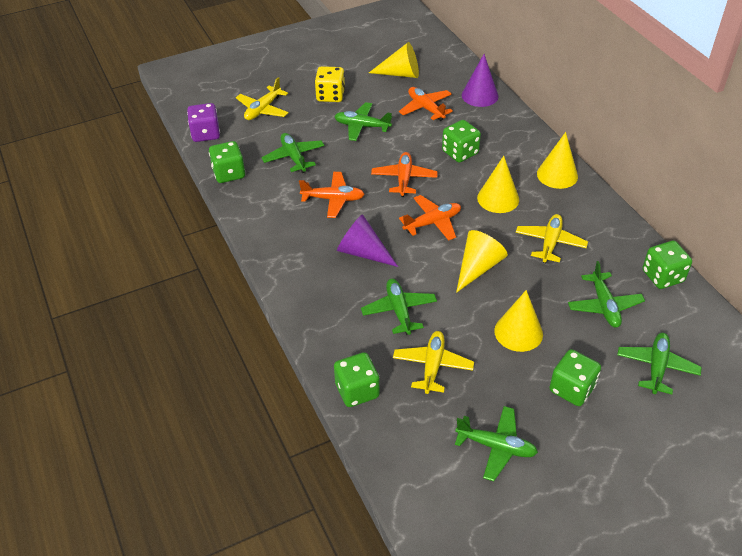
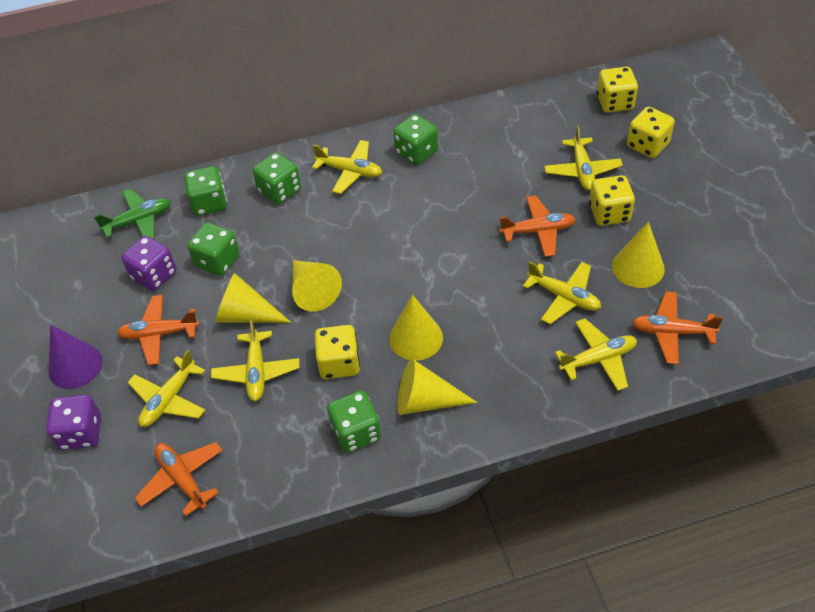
green plane: [261,133,324,173] [334,102,392,141] [361,279,437,335] [455,406,538,481] [568,261,645,328] [617,333,702,394] = 6 -> [94,189,171,239] = 1
purple cone: [337,214,398,267] [462,54,499,107] = 2 -> [48,324,102,389] = 1
purple dice: [187,103,220,142] = 1 -> [46,394,101,450] [121,236,176,291] = 2
yellow dice: [315,66,345,102] = 1 -> [315,325,360,379] [589,175,635,226] [597,67,638,113] [627,107,675,158] = 4
yellow plane: [236,77,289,120] [393,331,474,394] [516,214,588,263] = 3 -> [128,350,205,427] [211,319,300,401] [312,140,382,194] [523,261,601,324] [544,125,623,191] [555,318,637,391] = 6

